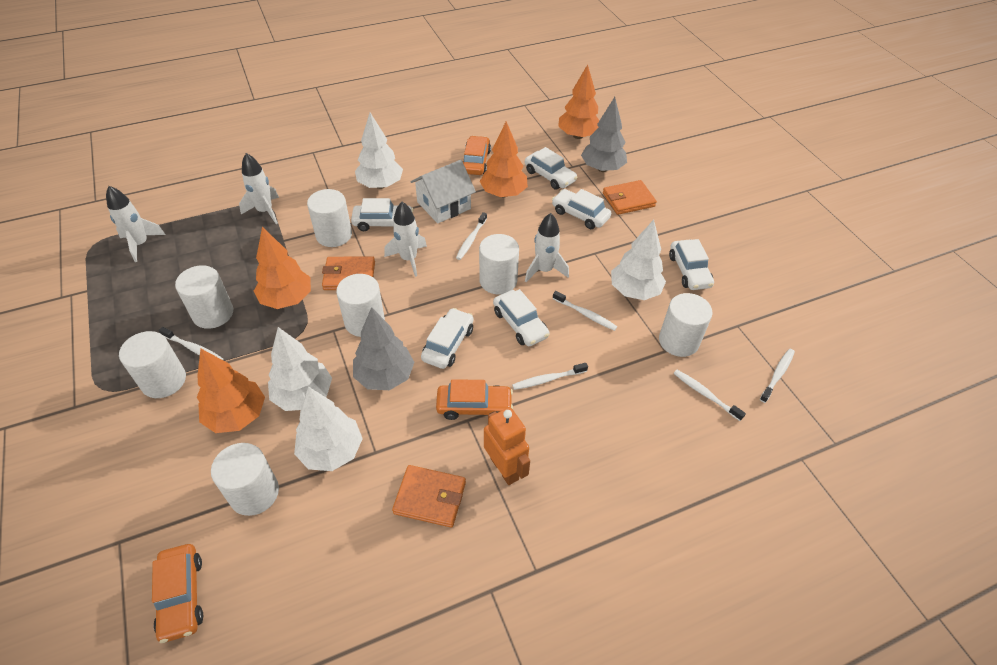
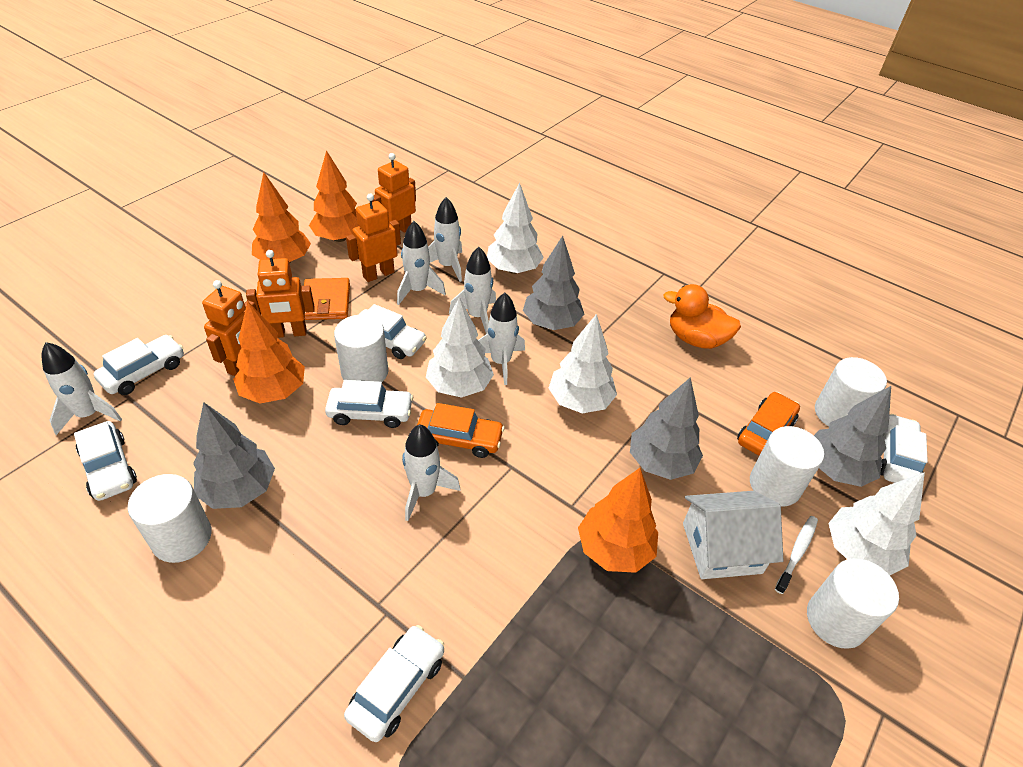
grey tree: [353,307,415,390] [581,97,627,172] = 2 -> [193,402,275,509] [523,236,584,330] [630,377,703,480] [814,386,891,487] = 4
orange car: [152,544,203,643] [436,379,513,420] [463,136,491,175] = 3 -> [417,403,505,458] [737,392,800,456] = 2
orange duck: none = 0 -> [663,284,741,349] = 1
orange robot: [484,407,530,485] = 1 -> [202,280,257,376] [246,250,315,338] [346,193,401,282] [372,153,416,233] = 4
orange wallet: [322,256,375,290] [392,465,466,528] [603,180,657,215] = 3 -> [304,278,350,320] = 1
white cylinder: [119,331,186,398] [175,265,233,329] [211,443,279,516] [307,189,352,247] [336,274,385,337] [479,234,519,294] [659,293,712,357] = 7 -> [128,474,212,563] [334,315,388,382] [750,426,824,506] [807,558,899,649] [815,357,887,426] = 5
white rocket: [106,186,166,262] [239,153,279,224] [384,202,427,277] [525,213,569,282] = 4 -> [41,342,122,435] [397,221,446,305] [402,424,461,521] [428,197,462,282] [449,247,496,334] [478,293,525,385] = 6
white toothbrush: [159,327,223,360] [456,212,487,260] [512,363,588,390] [552,291,617,331] [674,370,746,421] [760,349,795,403] = 6 -> [775,516,818,594] = 1

